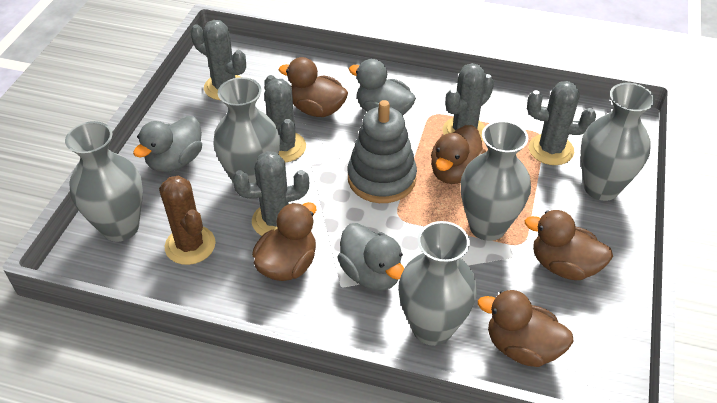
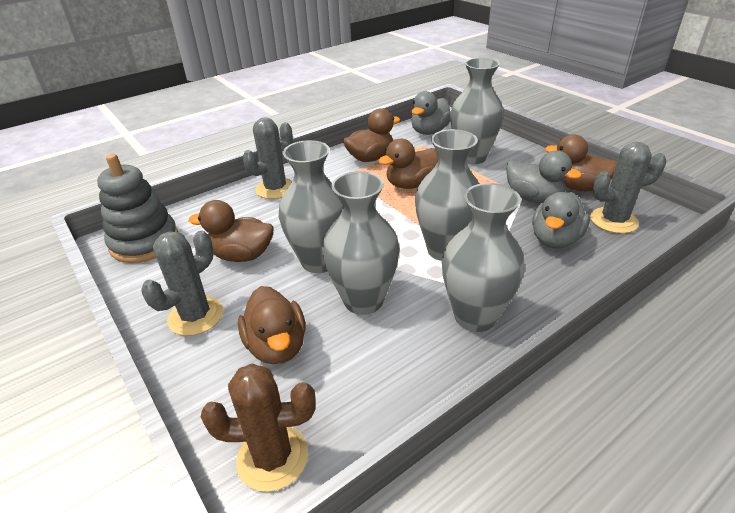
grey cactus: [190,20,246,100] [232,151,309,236] [264,75,306,162] [443,63,494,141] [527,81,596,165] = 5 -> [141,231,223,336] [243,117,293,199] [590,142,666,234] = 3

